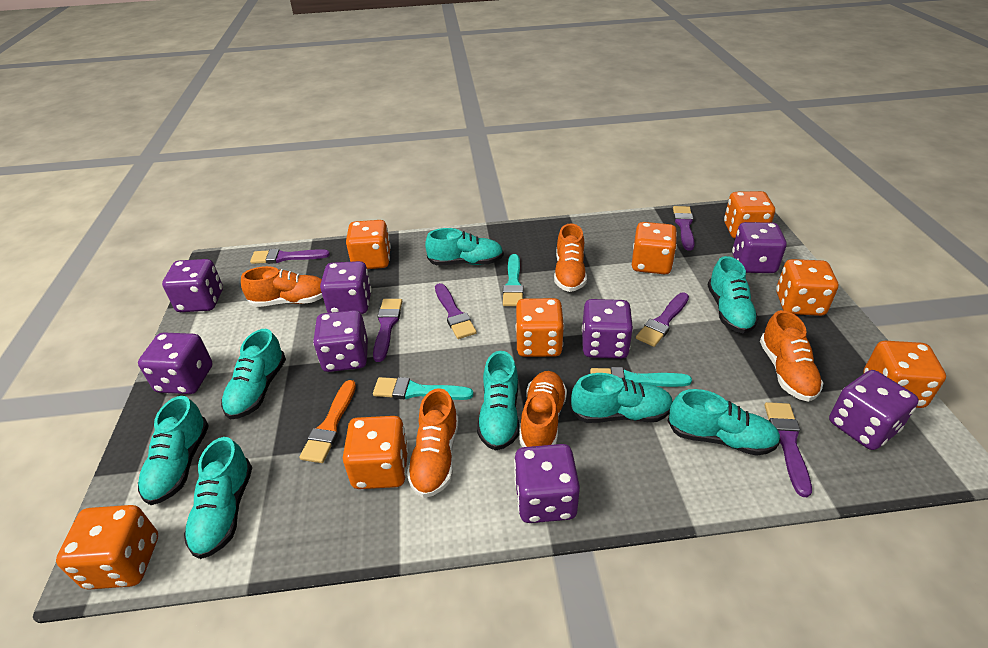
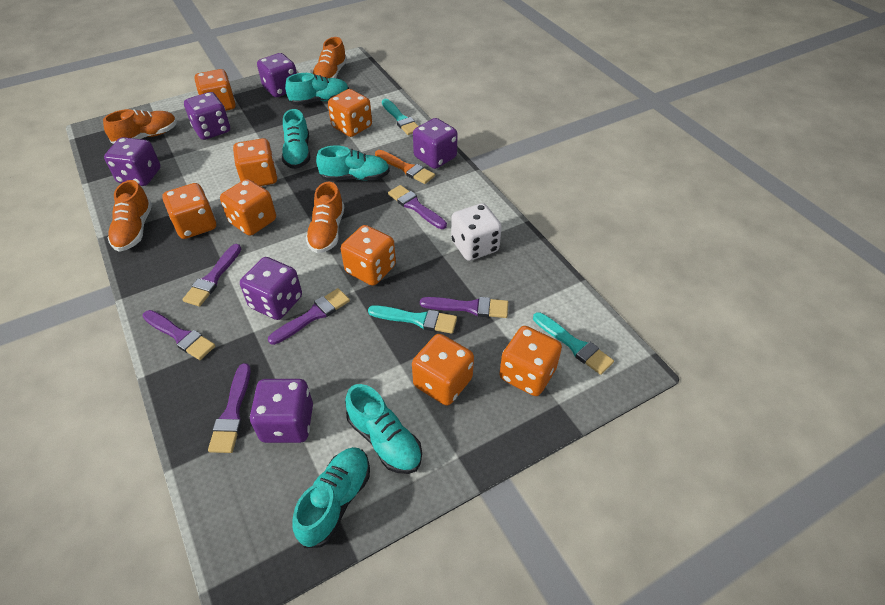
orange shoe: [241,266,323,307] [407,388,459,498] [519,371,567,447] [554,223,587,292] [760,310,823,402] = 5 -> [103,109,177,144] [108,180,152,252] [306,182,344,253] [312,37,347,78] = 4
purple dice: [138,332,212,394] [162,259,223,312] [313,310,368,372] [320,261,372,314] [514,444,580,523] [582,299,633,359] [732,222,787,273] [829,370,919,450] = 8 -> [104,137,161,186] [184,92,230,140] [240,257,302,320] [250,379,313,443] [257,53,297,97] [413,118,458,169] = 6
turquoise shoe: [138,396,209,505] [184,437,252,559] [221,329,286,420] [425,228,504,265] [477,351,519,451] [571,373,673,423] [668,389,781,456] [708,256,759,334] = 8 -> [282,109,310,169] [285,73,349,105] [293,447,370,548] [316,145,390,181] [345,384,422,474] = 5
white dice: none = 0 -> [451,203,502,261] = 1

